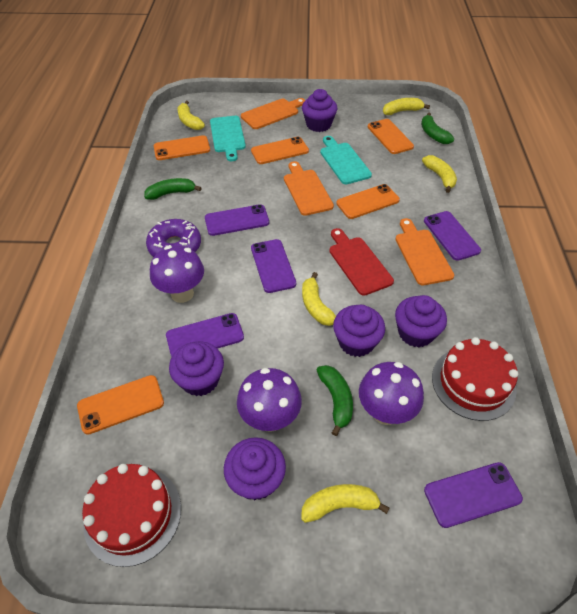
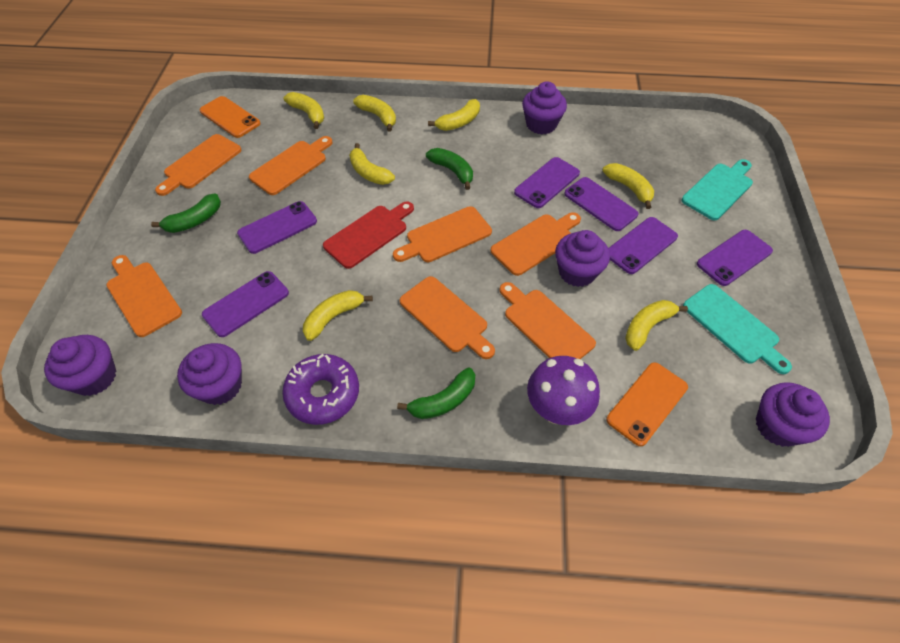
orange cutting board: [241,98,305,129] [284,161,334,216] [395,218,454,285] = 3 -> [106,255,182,337] [155,134,241,196] [249,136,333,195] [393,206,492,262] [400,276,495,359] [491,212,581,276] [500,282,596,359] = 7
orange phone: [77,375,164,435] [154,135,210,160] [251,137,309,164] [336,184,400,219] [368,119,414,154] = 5 -> [200,96,260,138] [606,362,688,446] = 2
purple mushroom: [150,245,204,303] [237,368,302,432] [359,362,424,425] = 3 -> [527,356,600,425] = 1
purple phone: [166,313,244,357] [205,204,269,236] [251,239,296,293] [424,211,481,261] [424,462,523,528] = 5 -> [202,271,289,337] [237,201,317,254] [514,157,580,208] [564,177,638,231] [608,217,678,274] [697,230,773,286] = 6
red cake: [82,464,181,567] [432,337,518,421] = 2 -> none = 0
yellow banana: [177,101,205,130] [301,484,389,523] [302,272,336,326] [383,98,430,115] [422,155,457,193] = 5 -> [284,92,324,129] [303,290,373,341] [349,143,395,185] [353,95,396,132] [428,99,480,131] [602,163,654,209] [625,300,688,351] = 7

